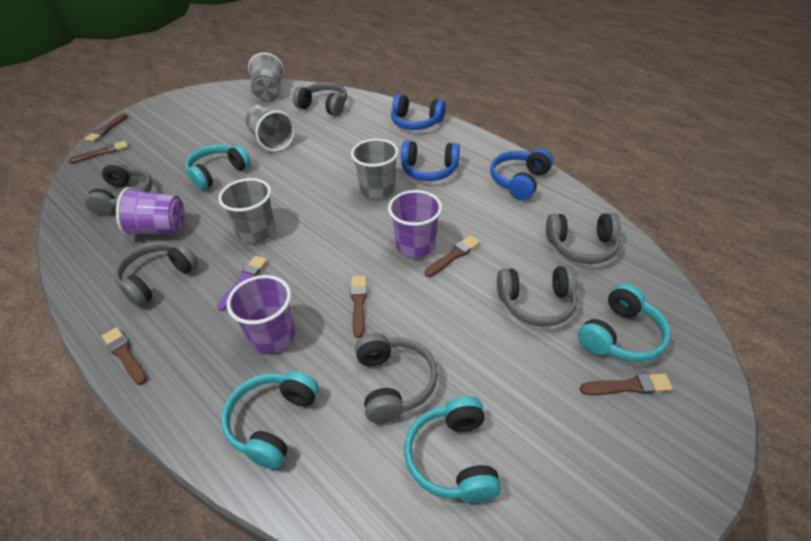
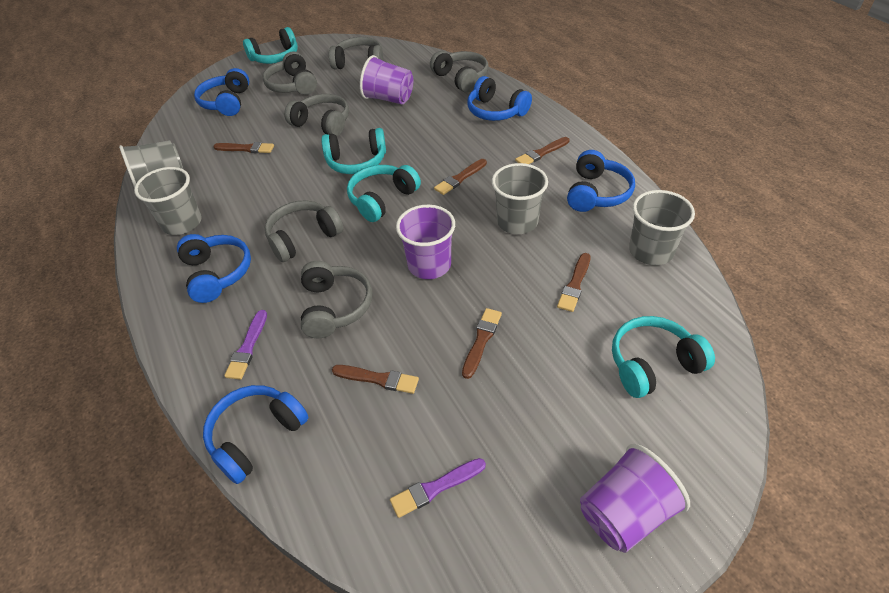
blue headphones: [391,94,446,130] [401,141,460,181] [490,149,553,200] = 3 -> [177,234,251,303] [194,68,249,116] [203,385,308,484] [467,76,532,121] [567,150,635,212] = 5
purple brush: [217,256,268,311] = 1 -> [224,310,267,380] [390,458,486,518] = 2

